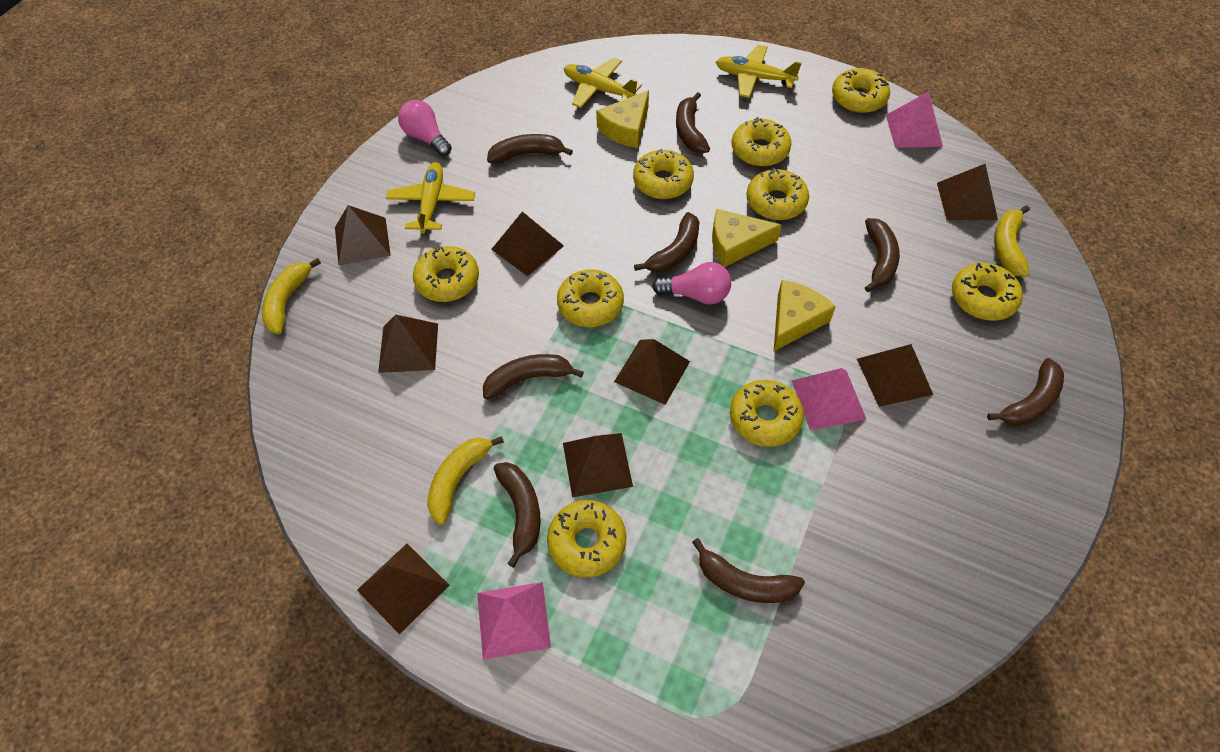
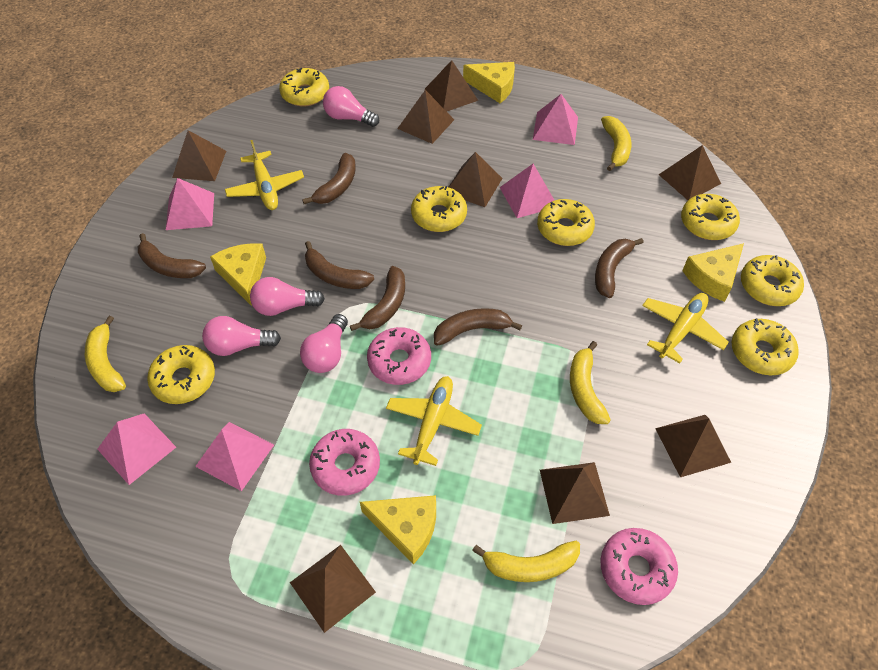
brown banana: [483,354,584,399] [487,134,573,163] [494,462,541,567] [634,212,699,272] [676,92,710,154] [692,538,805,603] [865,218,900,292] [987,358,1064,426] = 8 -> [138,233,206,278] [302,153,356,204] [305,241,374,289] [350,266,405,331] [434,308,522,346] [595,238,644,298] = 6
pink donut: none = 0 -> [309,429,380,496] [367,327,431,385] [601,528,678,605] = 3
pink light bulb: [398,100,452,156] [652,262,731,304] = 2 -> [202,316,281,356] [250,277,325,316] [300,314,348,373] [323,86,379,127] = 4
pink pyramid: [477,582,551,660] [792,368,867,430] [886,92,943,148] = 3 -> [97,413,176,485] [166,178,214,230] [195,422,274,491] [500,164,554,218] [533,94,578,145] = 5
yellow banana: [262,258,321,334] [427,436,504,525] [994,205,1030,277] = 3 -> [85,316,126,392] [472,541,580,582] [570,341,611,424] [601,116,632,171] = 4
yellow cheese: [596,90,649,148] [712,209,781,267] [774,280,836,351] = 3 -> [210,243,266,306] [360,495,436,564] [463,62,515,103] [682,243,744,302] = 4
yellow donut: [413,246,479,302] [547,500,626,578] [557,269,624,327] [633,149,694,199] [730,380,804,447] [732,117,792,166] [746,168,809,220] [832,68,890,113] [952,263,1023,321] = 9 -> [147,345,215,404] [279,68,329,106] [411,186,467,232] [537,199,595,246] [681,194,740,240] [732,318,799,375] [741,255,804,306] = 7

